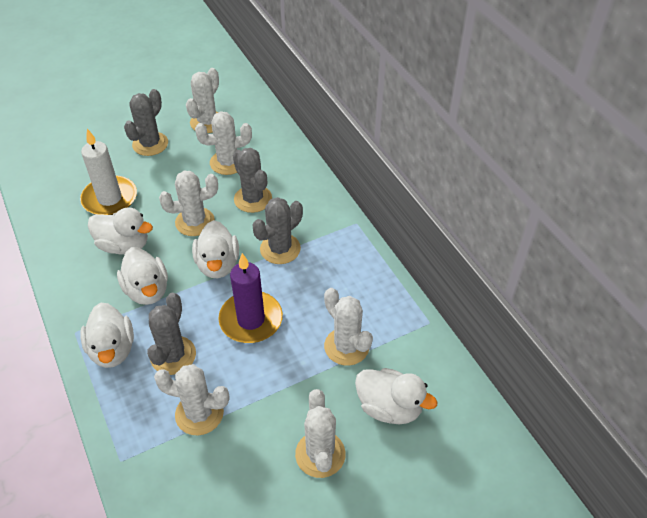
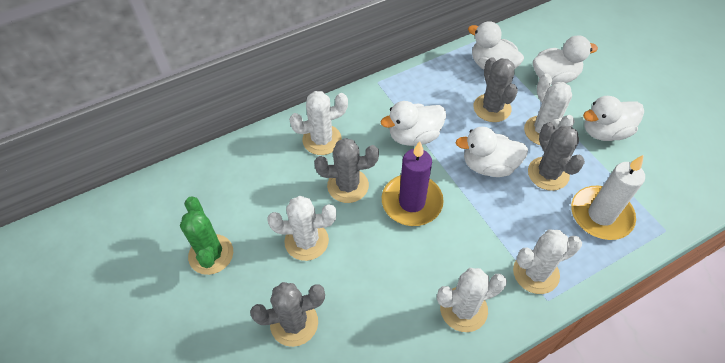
green cactus: none = 0 -> [180,197,233,275] = 1
white cactus: [154,364,229,435] [159,171,218,236] [186,68,219,133] [195,111,252,175] [295,389,346,478] [324,288,373,366] = 6 -> [267,196,336,261] [289,91,348,155] [437,268,507,332] [513,229,582,294] [524,74,575,145] = 5

